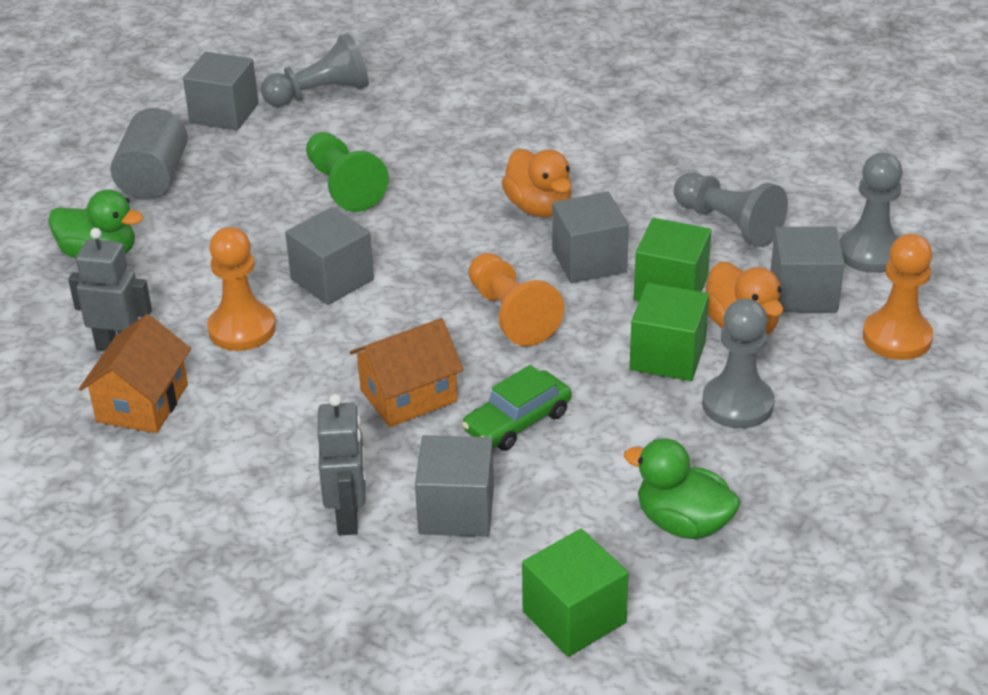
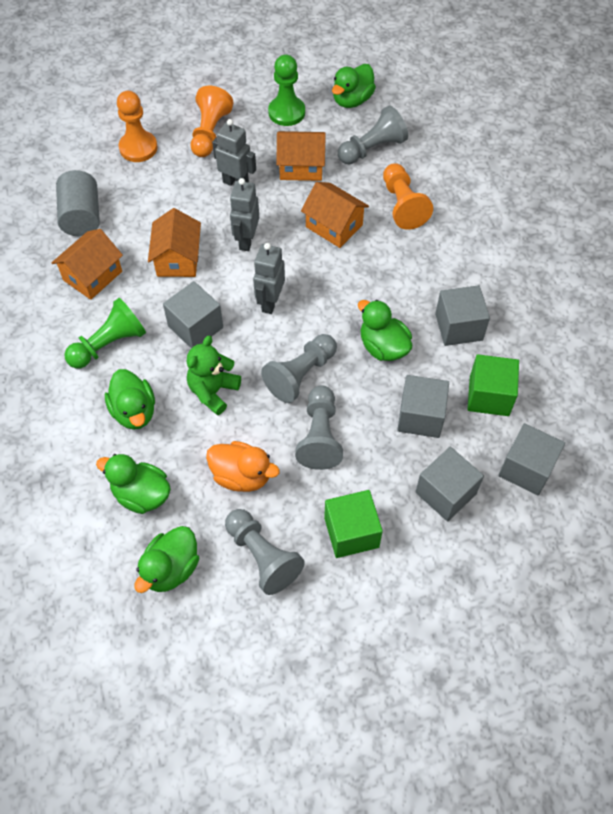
green car: [462,365,571,451] = 1 -> none = 0
green cube: [522,529,629,657] [630,283,709,381] [634,218,712,301] = 3 -> [324,490,383,558] [467,354,519,416] = 2
green duck: [48,189,143,259] [624,438,741,539] = 2 -> [96,454,171,514] [105,369,155,430] [135,526,199,593] [332,64,376,108] [358,300,412,361] = 5
green pawn: [306,132,389,212] = 1 -> [64,298,146,369] [268,54,305,126] = 2
green teddy bear: none = 0 -> [187,336,241,415] = 1
grey robot: [68,228,152,351] [317,394,366,535] = 2 -> [212,119,256,186] [230,178,259,251] [253,243,285,314] = 3
orange duck: [501,149,572,217] [706,262,783,335] = 2 -> [206,441,280,492] = 1
orange house: [79,314,191,433] [350,318,464,427] = 2 -> [51,229,123,300] [148,208,201,277] [276,131,326,181] [301,182,369,248] = 4

